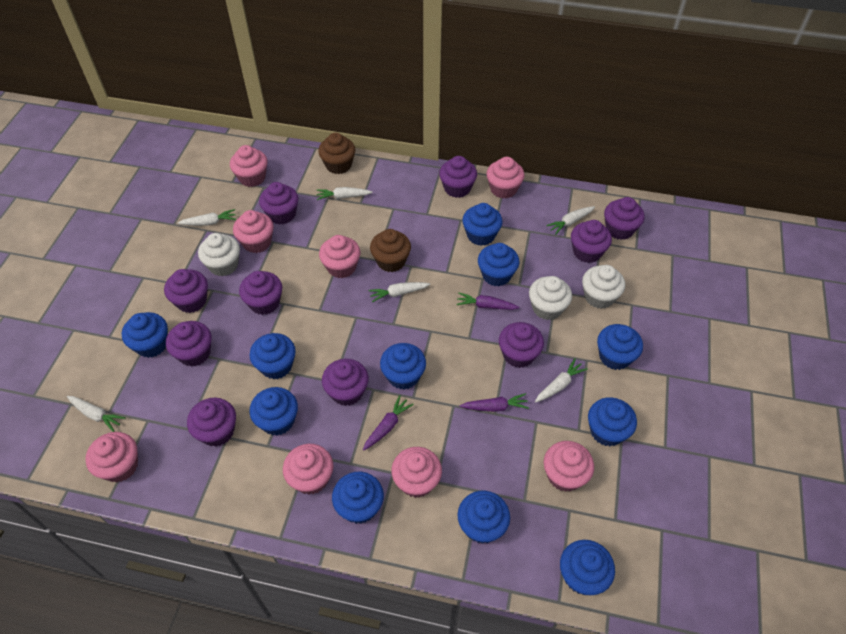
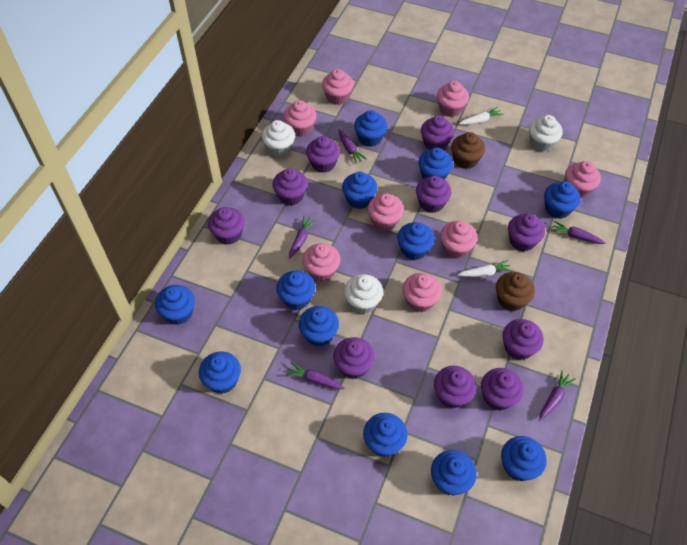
blue cupcake: [122,312,168,358] [249,387,298,435] [250,333,296,379] [332,472,384,524] [380,343,426,390] [458,491,510,544] [462,203,502,246] [478,243,519,286] [560,540,615,595] [588,397,637,446] [597,324,643,370] = 11 -> [155,285,195,325] [199,352,241,394] [276,270,315,310] [299,306,339,347] [342,172,377,209] [354,110,387,147] [363,413,407,457] [397,222,435,260] [418,148,453,180] [431,450,477,496] [501,436,547,481] [544,181,580,219] = 12
purple carrot: [363,395,414,451] [456,293,519,310] [459,393,529,412] = 3 -> [285,362,345,389] [289,216,316,259] [338,129,367,164] [539,370,576,420] [551,221,605,244] = 5
white carrot: [67,396,126,432] [178,209,236,226] [317,187,373,200] [368,282,430,303] [535,358,587,403] [546,206,595,235] = 6 -> [457,260,513,277] [459,107,504,125] = 2

